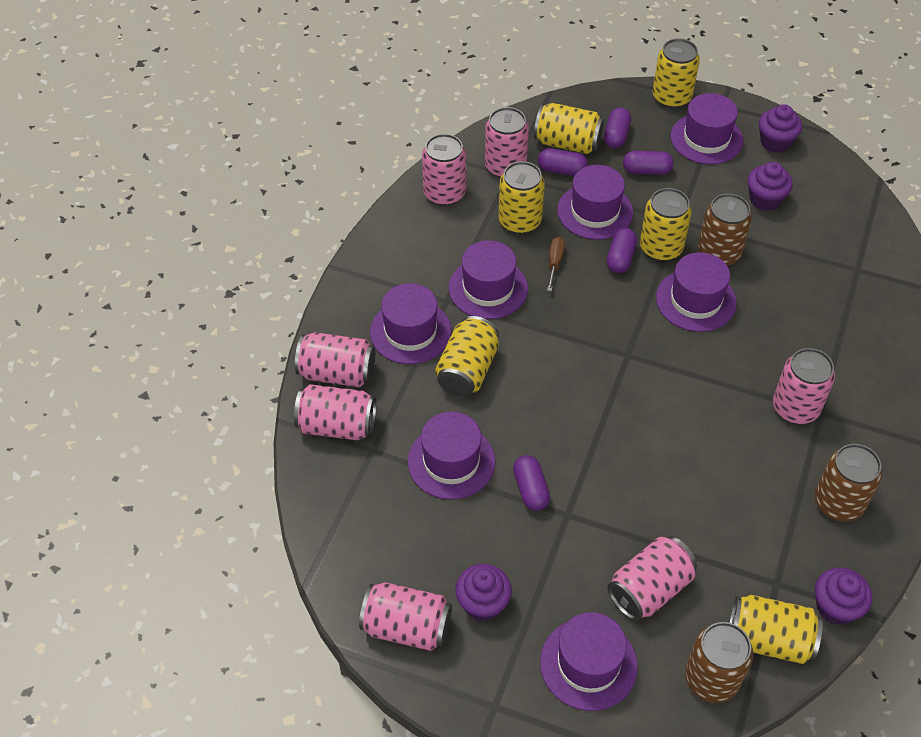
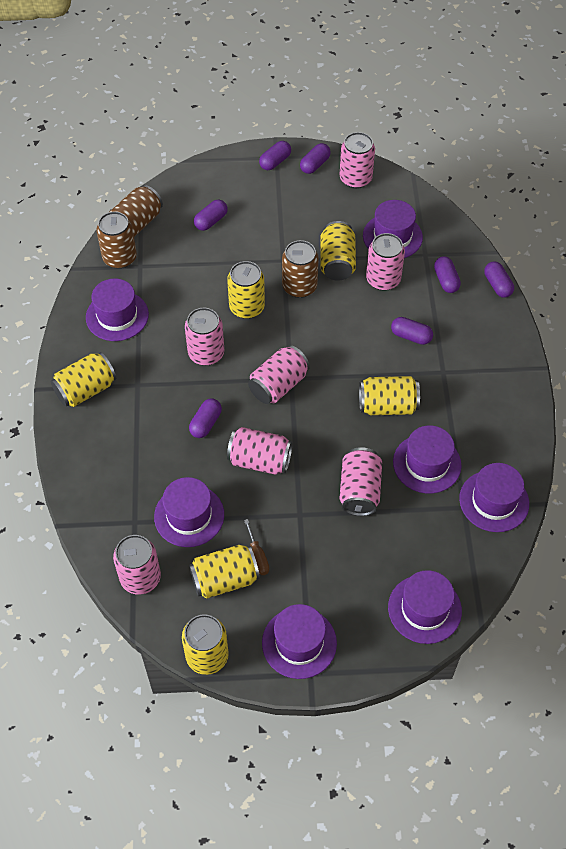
purple capsule: [513,455,550,511] [538,148,588,176] [604,107,631,148] [607,228,637,273] [623,151,674,175] = 5 -> [189,399,222,438] [194,200,228,231] [259,141,291,170] [300,143,331,174] [391,317,433,345] [434,256,461,293] [484,262,514,298] = 7
purple cupcake: [455,564,512,621] [747,162,793,211] [759,104,802,153] [815,567,872,625] = 4 -> none = 0

